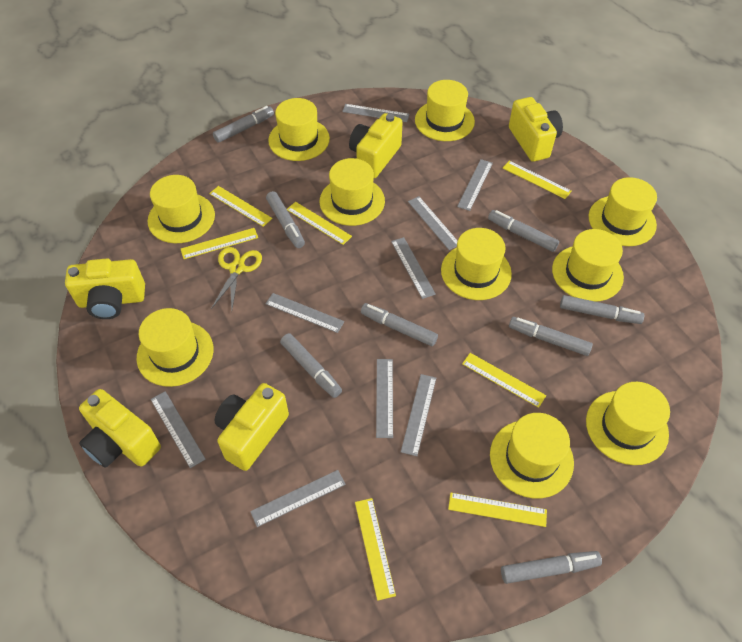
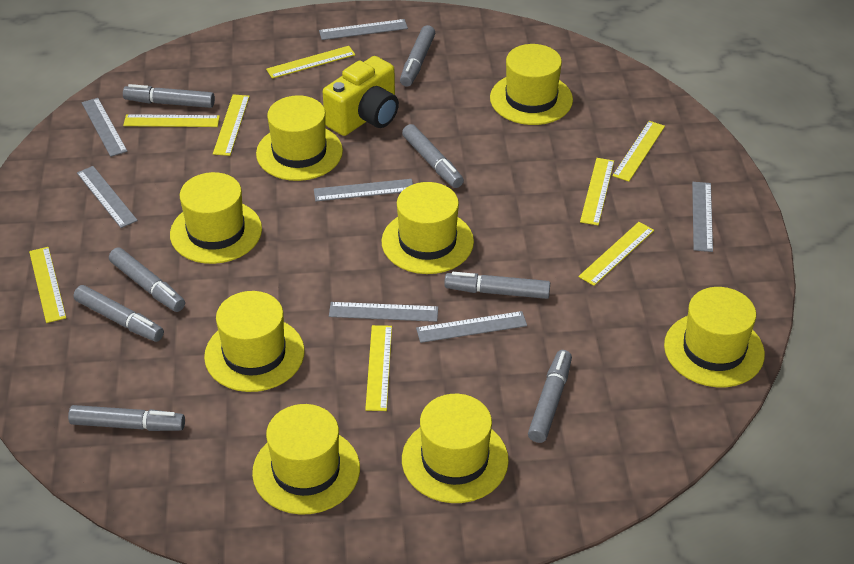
grey ruler: [151,391,206,468] [250,470,346,527] [265,293,345,333] [342,104,409,122] [376,359,393,438] [391,237,436,299] [401,374,436,456] [408,196,458,250] [457,159,493,211] = 9 -> [77,166,138,228] [82,98,128,157] [314,179,413,201] [319,19,408,40] [329,302,438,322] [416,311,527,343] [692,182,713,252] = 7
yellow camera: [65,259,145,319] [79,389,161,468] [215,383,289,471] [349,113,403,178] [509,97,563,162] = 5 -> [323,56,399,136] = 1
yellow hat: [136,308,214,387] [148,175,215,243] [268,98,330,161] [320,158,385,226] [415,80,475,141] [441,228,512,300] [490,413,574,499] [552,229,624,302] [586,382,670,465] [588,177,657,246] = 10 -> [170,172,262,264] [204,291,305,392] [252,404,360,515] [256,95,343,181] [381,182,474,274] [402,394,509,503] [490,44,573,125] [664,287,765,387] = 8
yellow ruler: [181,228,258,259] [209,186,273,227] [287,202,352,245] [355,498,396,601] [448,493,547,527] [462,353,546,408] [503,161,572,199] = 7 -> [29,247,66,323] [123,114,220,127] [213,95,250,156] [266,46,355,79] [365,325,392,411] [578,222,654,286] [580,158,614,225] [612,121,665,182] = 8
yellow scissors: [211,247,262,309] = 1 -> none = 0

